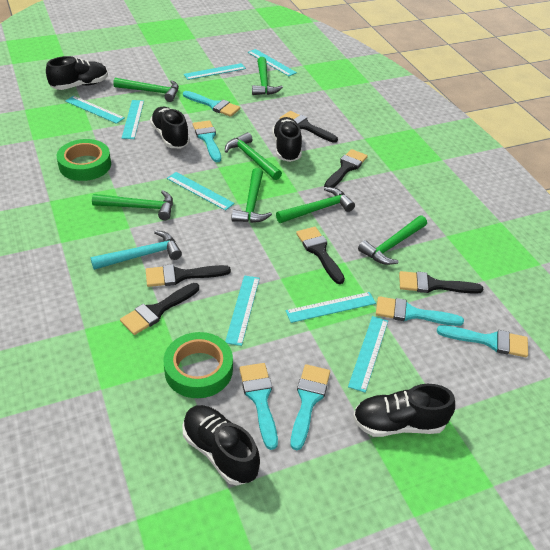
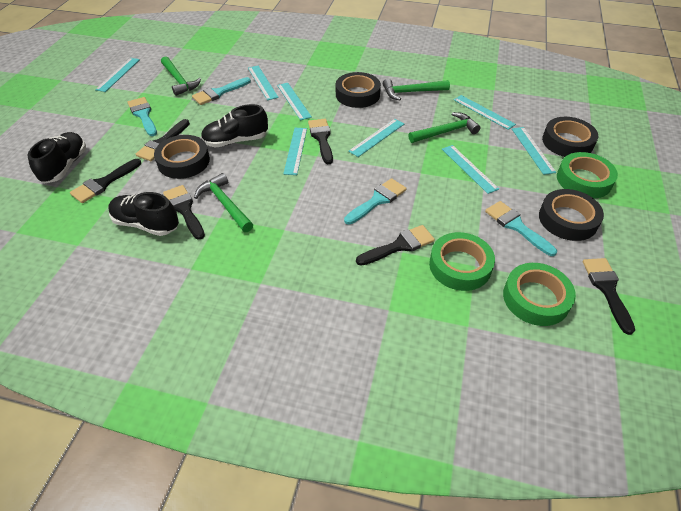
black shoe: [46,56,108,90] [150,107,190,148] [182,405,260,485] [272,117,302,162] [353,384,455,437] = 5 -> [28,132,86,183] [108,192,179,236] [201,104,268,148] = 3
black tape: none = 0 -> [154,135,210,179] [336,72,381,108] [539,189,604,241] [542,117,598,157] = 4
green hammer: [92,190,173,220] [113,78,179,102] [225,132,282,180] [231,168,272,223] [252,57,283,95] [276,187,355,223] [358,216,427,265] = 7 -> [161,56,201,96] [194,173,253,232] [383,79,450,100] [409,112,481,143] = 4
green tape: [57,139,111,181] [163,332,233,398] = 2 -> [429,232,495,291] [503,263,576,326] [557,152,618,198] = 3
turquoise brush: [183,91,240,117] [193,120,221,162] [239,363,278,450] [290,364,330,450] [376,296,464,326] [437,325,528,357] = 6 -> [128,97,157,136] [192,77,251,105] [344,178,407,225] [485,201,557,256] = 4
turquoise hammer: [90,230,182,270] = 1 -> none = 0

